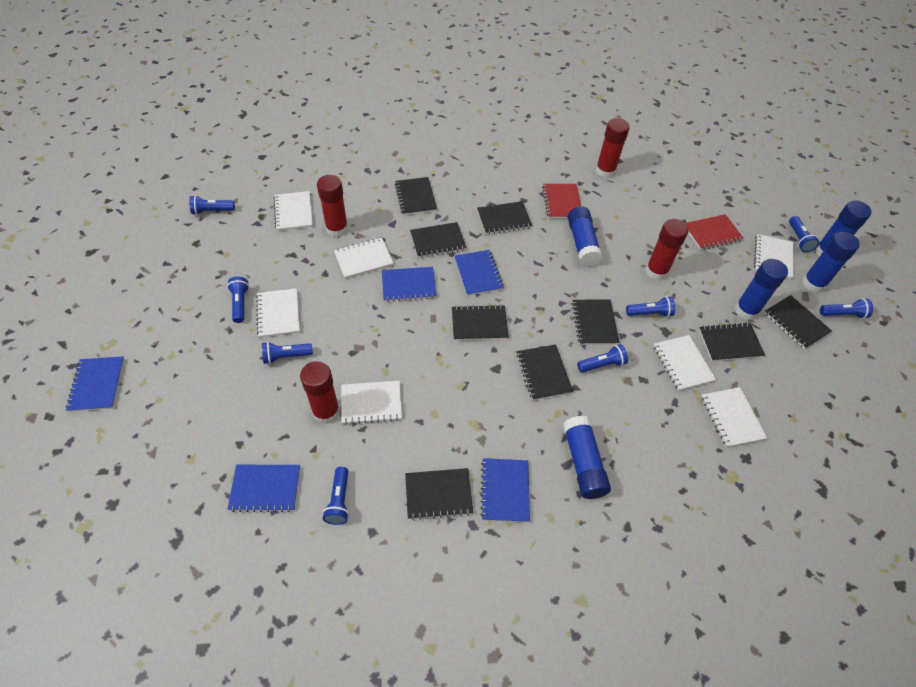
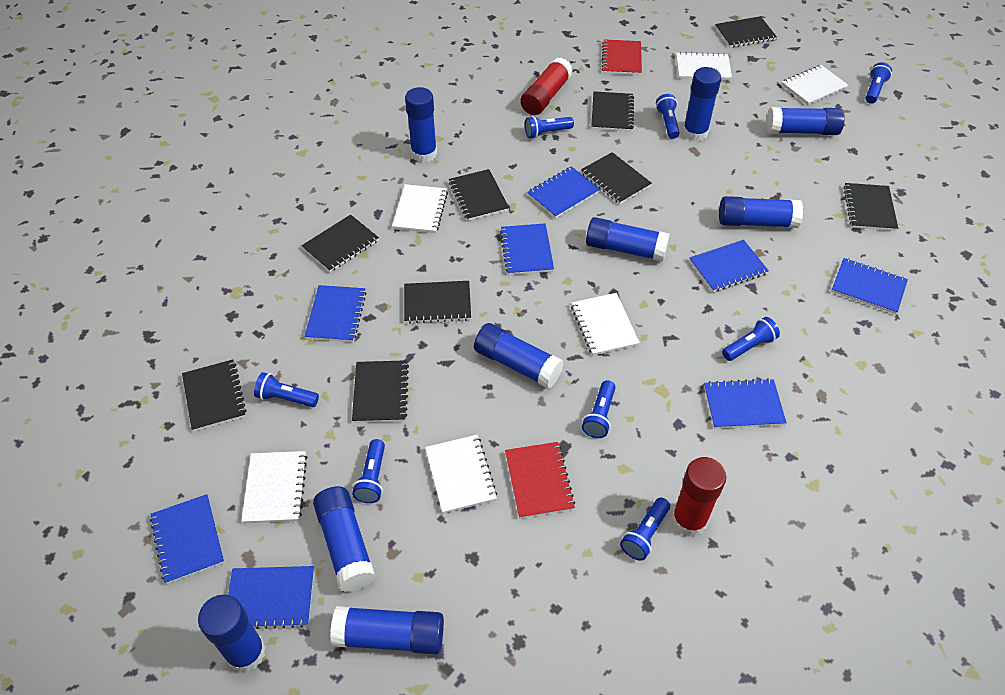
blue glue stick: [563,415,611,499] [568,206,603,267] [735,259,788,320] [802,232,860,293] [815,200,872,257] = 5 -> [198,595,266,673] [313,486,376,592] [330,606,444,654] [405,87,437,163] [474,323,564,389] [586,217,670,262] [683,67,721,142] [719,196,803,228] [766,107,845,135] = 9
blue notebook: [66,357,124,412] [227,465,300,512] [382,267,436,302] [455,250,504,296] [480,458,530,522] = 5 -> [150,494,224,584] [228,566,314,629] [304,285,367,342] [500,223,554,275] [527,166,600,218] [689,240,769,292] [704,378,787,429] [831,258,908,314] = 8
red glue stick: [300,361,340,424] [317,175,348,237] [596,118,630,178] [645,219,689,280] = 4 -> [520,57,573,115] [671,457,726,537] = 2
white notebook: [256,288,300,338] [273,191,313,231] [334,238,394,279] [341,381,402,425] [653,335,716,391] [701,387,767,447] [754,234,793,279] = 7 -> [241,451,307,523] [392,184,448,233] [425,435,497,514] [571,293,640,356] [676,52,732,80] [782,65,848,105] = 6

